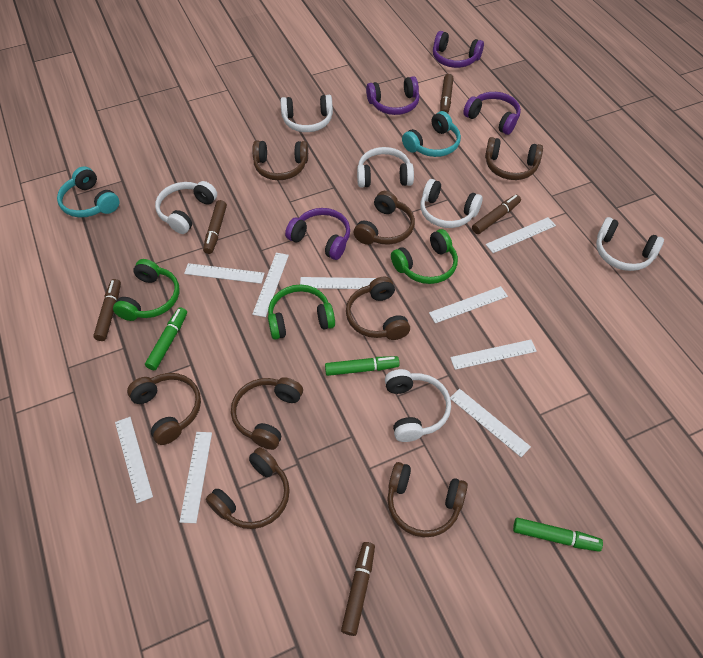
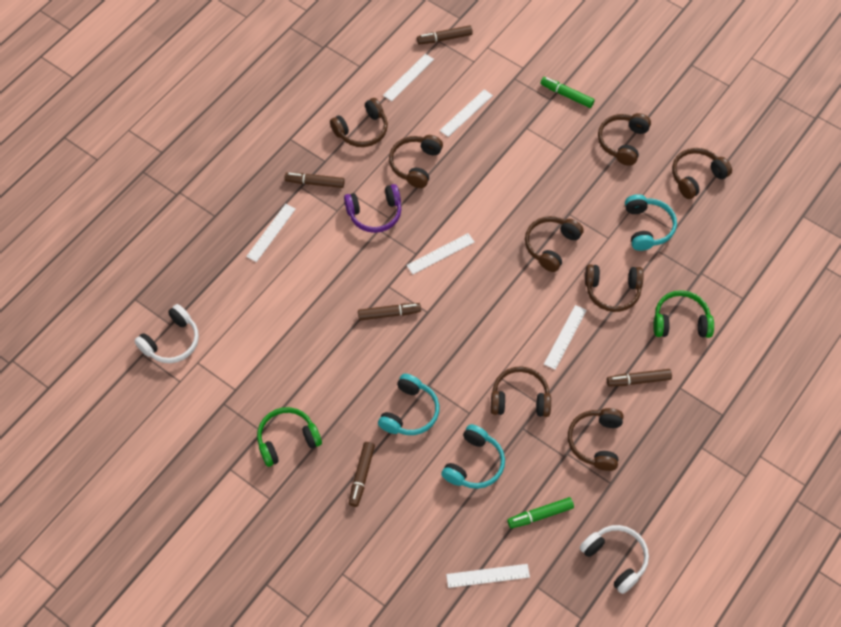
green headphones: [113,259,179,321] [268,284,335,340] [391,229,458,284] = 3 -> [257,407,322,467] [653,290,714,338] = 2
green marker: [145,307,187,370] [325,356,400,376] [513,518,603,552] = 3 -> [507,497,574,529] [540,77,595,108] = 2
purple headphones: [285,208,350,260] [366,76,419,115] [433,31,484,68] [463,92,521,135] = 4 -> [344,184,401,233] = 1
turquoise headphones: [57,166,119,217] [402,111,461,157] = 2 -> [378,374,439,435] [441,424,505,489] [625,194,677,251] = 3
white headphones: [155,181,217,234] [280,95,333,132] [357,147,414,188] [385,369,451,442] [420,179,483,228] [596,217,664,271] = 6 -> [135,304,199,363] [580,525,649,594] = 2
white ruler: [115,417,153,503] [180,432,212,523] [184,263,265,284] [252,253,289,317] [300,277,376,289] [429,286,508,323] [450,340,537,370] [450,389,531,457] [486,217,556,253] = 9 -> [246,204,296,262] [383,54,434,101] [406,233,474,274] [440,89,493,137] [446,564,530,588] [544,305,587,370] = 6

